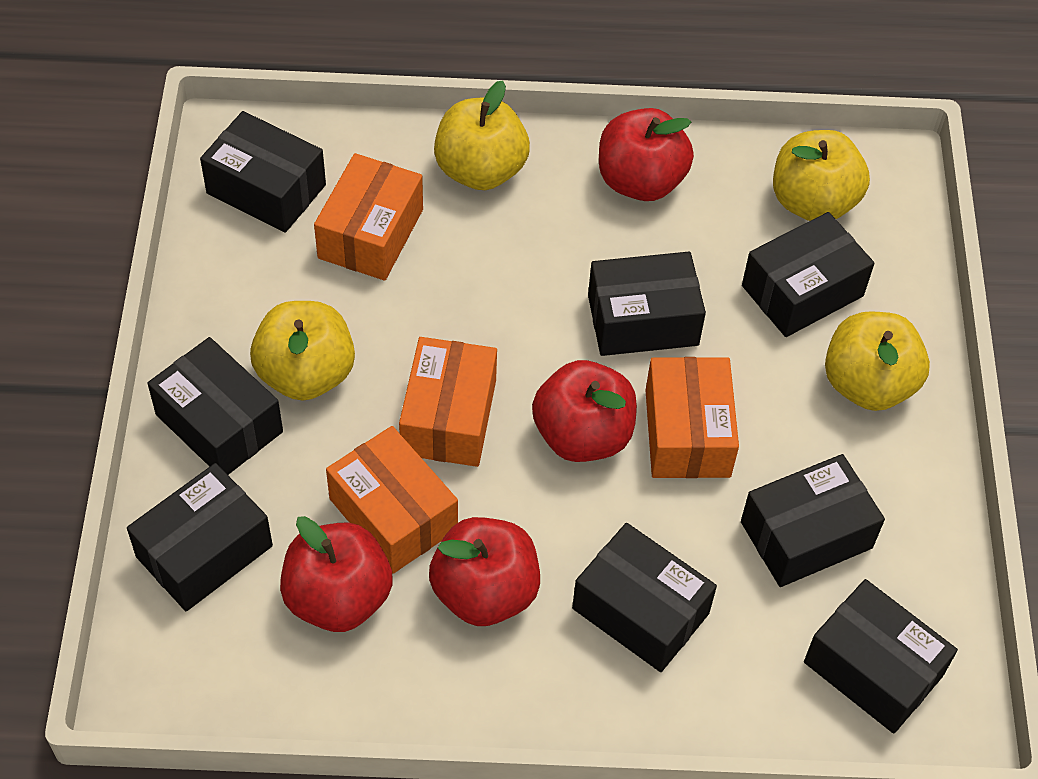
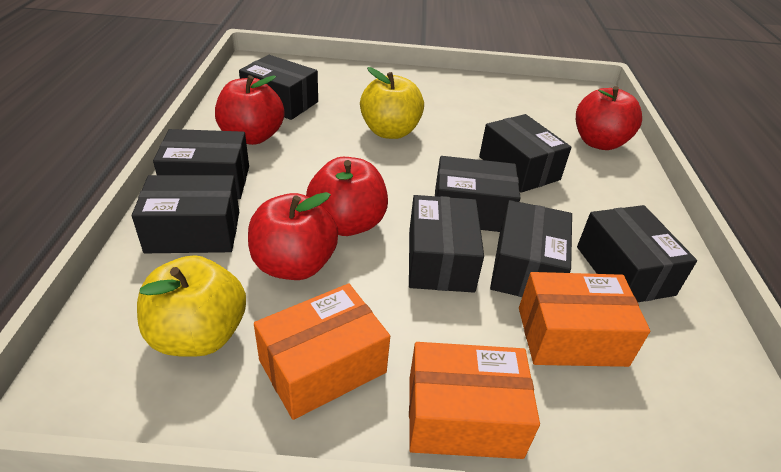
orange box: [314,153,423,281] [326,426,458,574] [399,337,497,467] [645,357,739,478] = 4 -> [254,283,390,420] [409,342,540,459] [519,272,650,367] = 3
yellow apple: [250,301,355,401] [434,80,530,190] [773,130,870,221] [825,311,930,411] = 4 -> [137,255,246,357] [360,67,424,139] = 2

